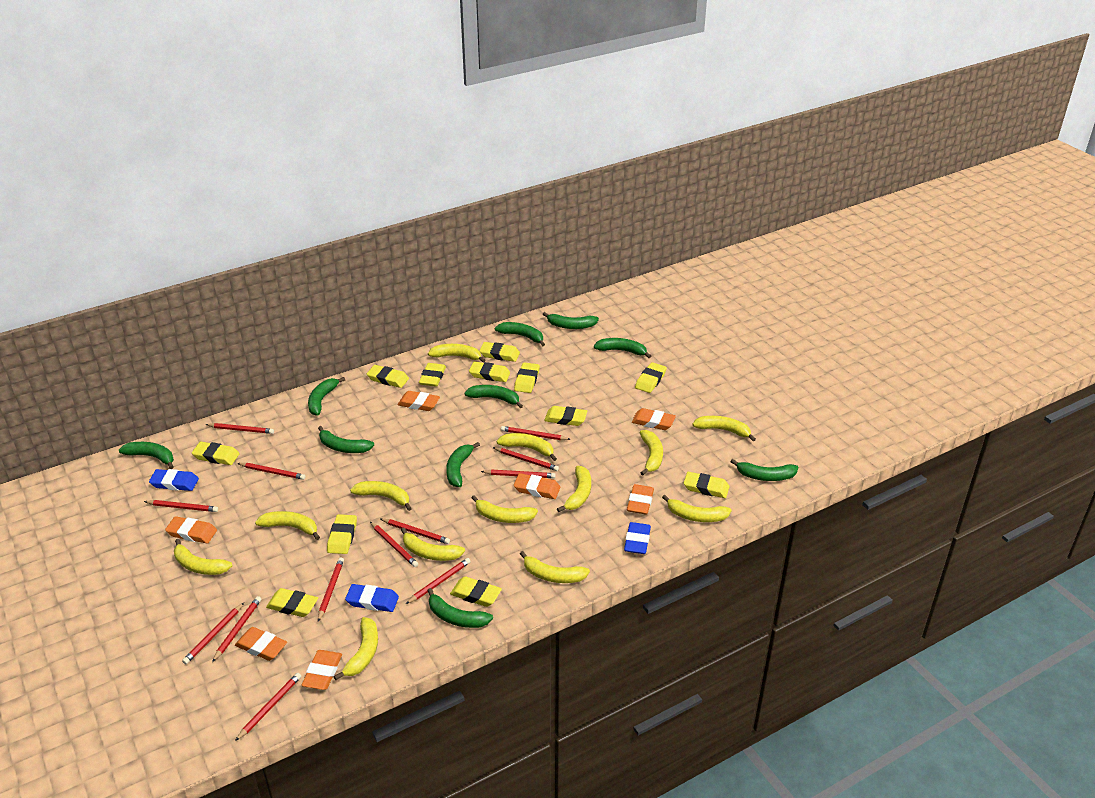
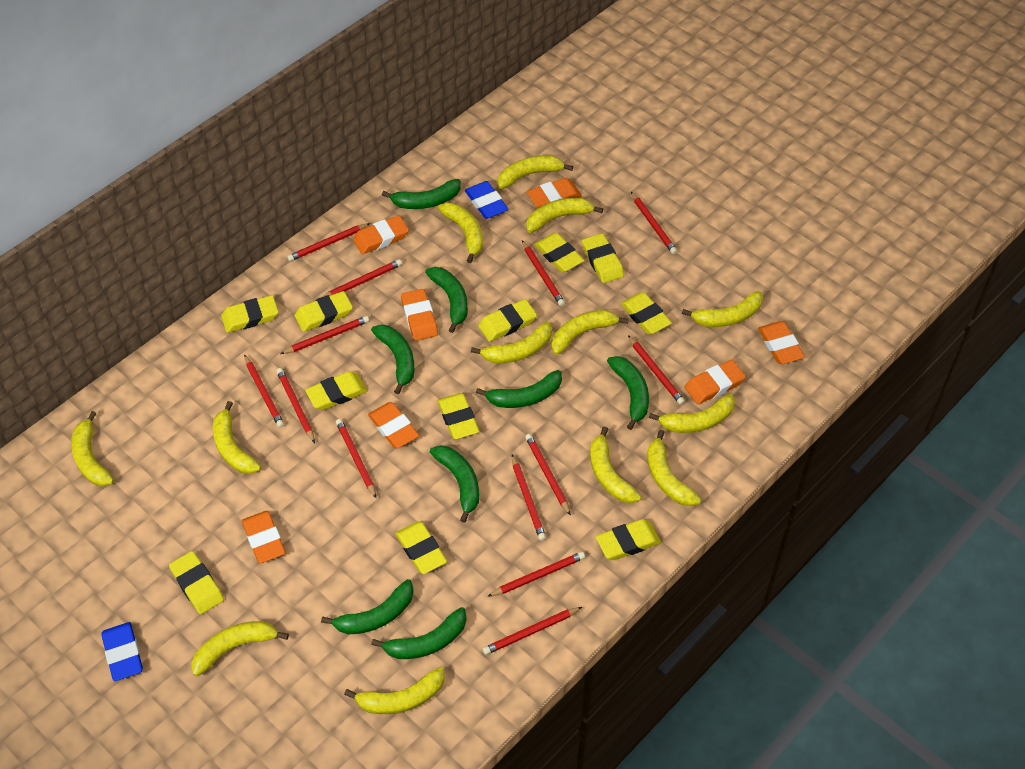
blue eraser: [149,469,199,491] [345,584,399,612] [624,522,651,554] = 3 -> [101,622,143,681] [465,181,508,219] = 2
green banana: [119,442,174,469] [308,377,345,416] [318,426,374,453] [427,588,493,628] [446,442,480,487] [464,385,523,408] [495,322,545,346] [543,312,599,329] [594,338,651,358] [730,459,798,481] = 10 -> [321,579,414,634] [371,324,414,394] [371,607,467,659] [382,179,461,209] [425,267,468,333] [430,445,479,523] [476,370,562,408] [607,356,649,430] = 8
yellow eraser: [192,442,240,465] [266,588,318,617] [327,514,357,554] [367,365,409,388] [419,363,446,387] [450,576,502,607] [469,361,510,382] [479,342,520,362] [514,362,540,393] [544,406,587,426] [635,362,667,393] [684,472,729,498] = 12 -> [169,551,224,614] [221,295,278,333] [295,291,353,332] [305,371,368,410] [395,521,447,574] [437,393,480,439] [478,299,537,342] [534,233,584,272] [582,233,624,283] [596,519,661,560] [620,292,672,334] = 11

